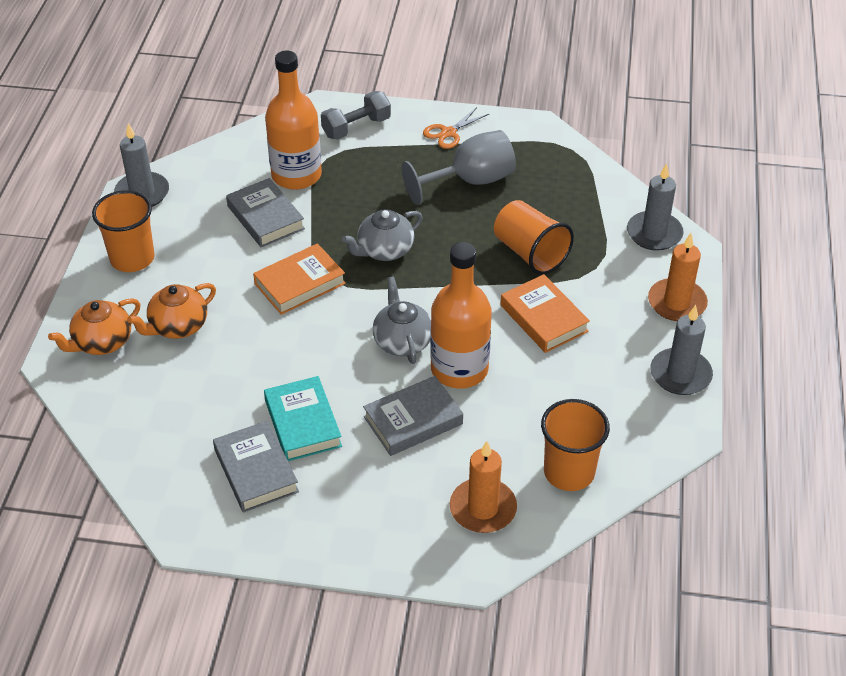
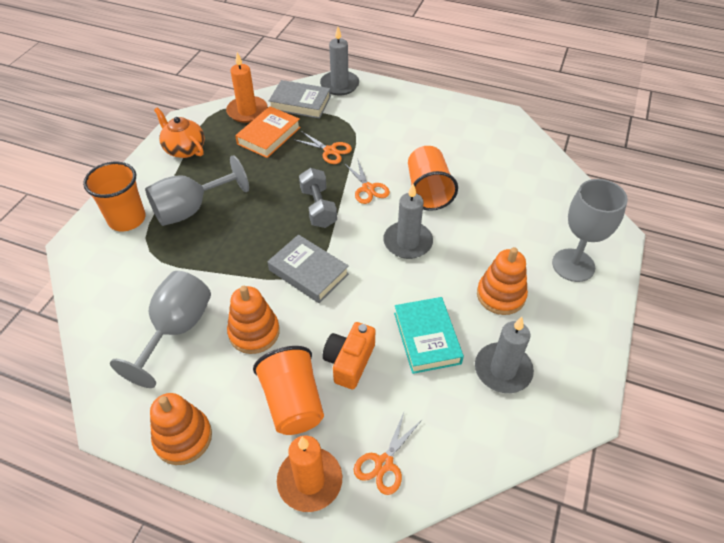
grey book: [213,420,299,512] [226,178,305,247] [363,376,463,456] = 3 -> [267,234,349,303] [269,80,331,119] = 2
grey goblet: [402,130,516,205] = 1 -> [110,271,211,388] [145,155,249,226] [552,179,628,282] = 3
grey teapot: [342,209,423,261] [372,276,431,364] = 2 -> none = 0
orange book: [253,243,346,315] [500,274,590,353] = 2 -> [235,106,301,158] = 1
orange bottle: [265,50,322,190] [430,242,492,388] = 2 -> none = 0
orange camera: none = 0 -> [323,322,376,389] = 1
orange scissors: [423,107,490,149] = 1 -> [293,131,352,164] [344,160,390,204] [354,412,423,495] = 3
orange stacking toy: none = 0 -> [150,393,212,465] [227,286,280,354] [477,247,528,315] = 3
orange teapot: [48,298,140,355] [127,283,216,339] = 2 -> [154,107,205,158] = 1

